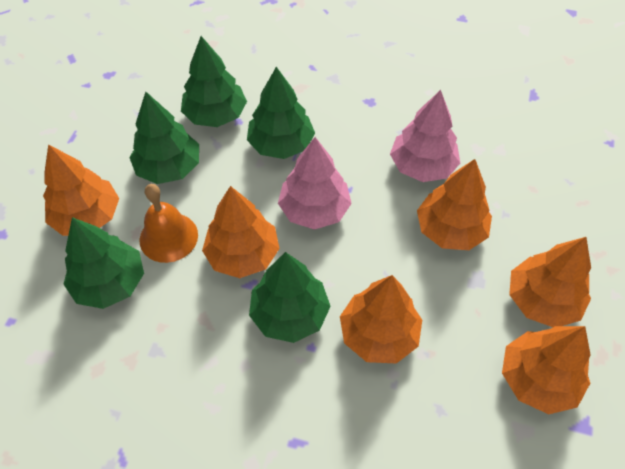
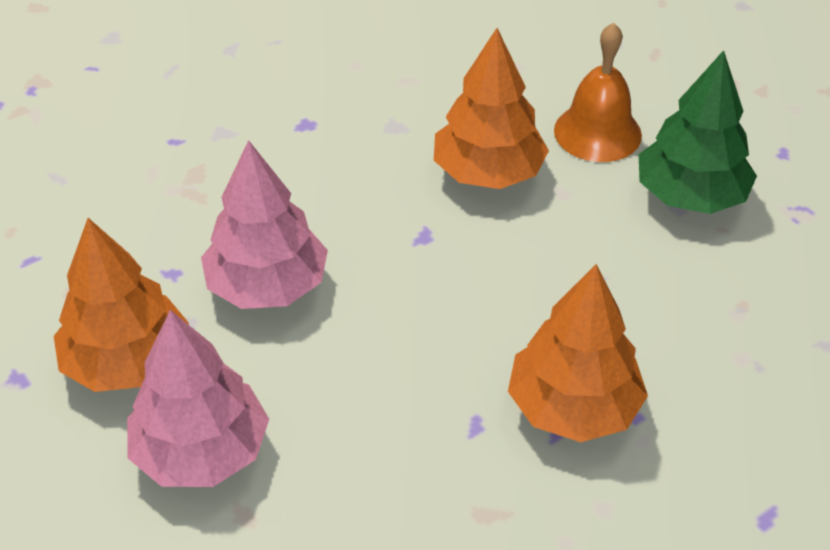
green tree: [64,217,144,309] [129,92,199,184] [181,36,247,127] [247,67,315,159] [249,252,331,343] = 5 -> [639,50,757,214] = 1
orange tree: [43,144,119,236] [202,186,280,278] [340,275,422,364] [417,159,492,250] [502,326,591,414] [509,237,591,327] = 6 -> [54,218,189,392] [434,28,549,189] [508,264,648,442] = 3

